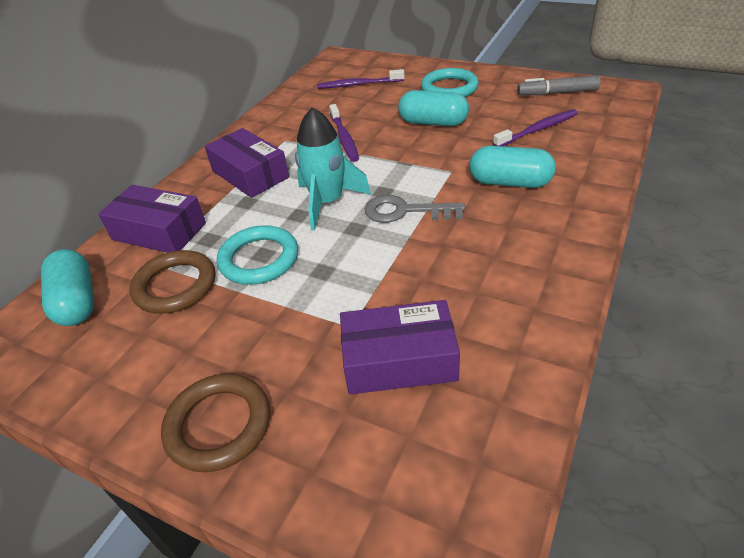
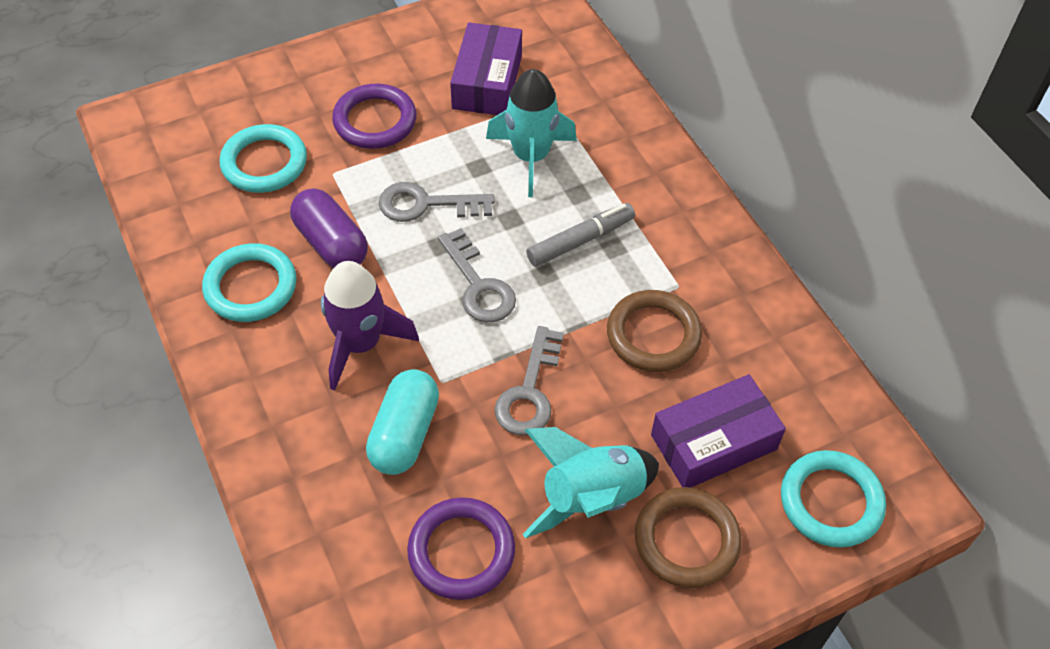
grey key: [365,195,465,223] = 1 -> [379,182,495,222] [438,228,516,322] [494,326,564,435] = 3
purple box: [98,185,206,253] [205,128,289,198] [340,300,460,394] = 3 -> [450,23,522,115] [651,374,786,488] = 2
purple capsule: none = 0 -> [290,188,368,268] = 1
purple ring: none = 0 -> [332,84,416,149] [407,497,515,600] = 2
purple rocket: none = 0 -> [321,261,419,391] = 1
purple toothbrush: [317,69,405,89] [329,104,359,162] [493,109,578,146] = 3 -> none = 0
turquoise capsule: [41,249,94,326] [398,90,469,126] [469,146,556,188] = 3 -> [366,369,439,475] = 1
turquoise ring: [217,225,298,285] [421,68,479,97] = 2 -> [202,243,297,322] [220,124,307,193] [781,450,886,548] = 3
turquoise rocket: [295,107,371,231] = 1 -> [486,69,577,197] [523,427,659,538] = 2

